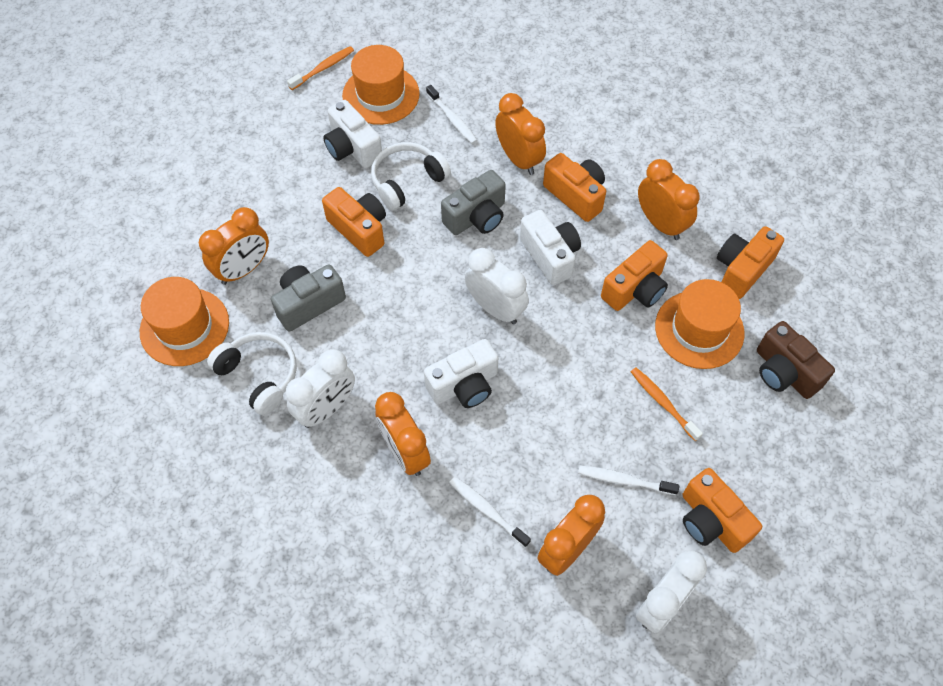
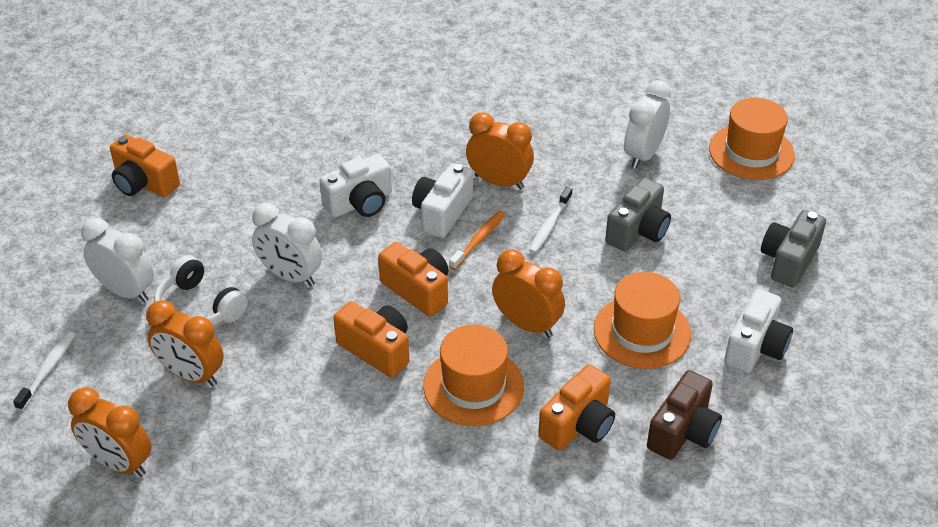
orange camera: [322,187,386,257] [543,153,606,222] [601,240,668,311] [682,468,762,553] [717,226,784,299] = 5 -> [110,134,180,197] [334,301,409,378] [378,242,449,317] [538,364,615,451] = 4
orange clock: [199,207,269,285] [375,392,431,476] [495,93,546,175] [537,495,605,576] [638,159,699,240] = 5 -> [68,387,152,477] [146,300,224,386] [466,112,534,189] [492,250,565,337] = 4
orange toothbrush: [287,46,354,90] [631,367,703,441] = 2 -> [449,210,505,270] = 1
white headphones: [207,332,297,415] [371,142,451,211] = 2 -> [154,255,248,326] = 1
white toothbrush: [426,85,477,144] [449,477,531,547] [578,466,679,495] = 3 -> [13,331,76,411] [529,187,572,254] = 2

